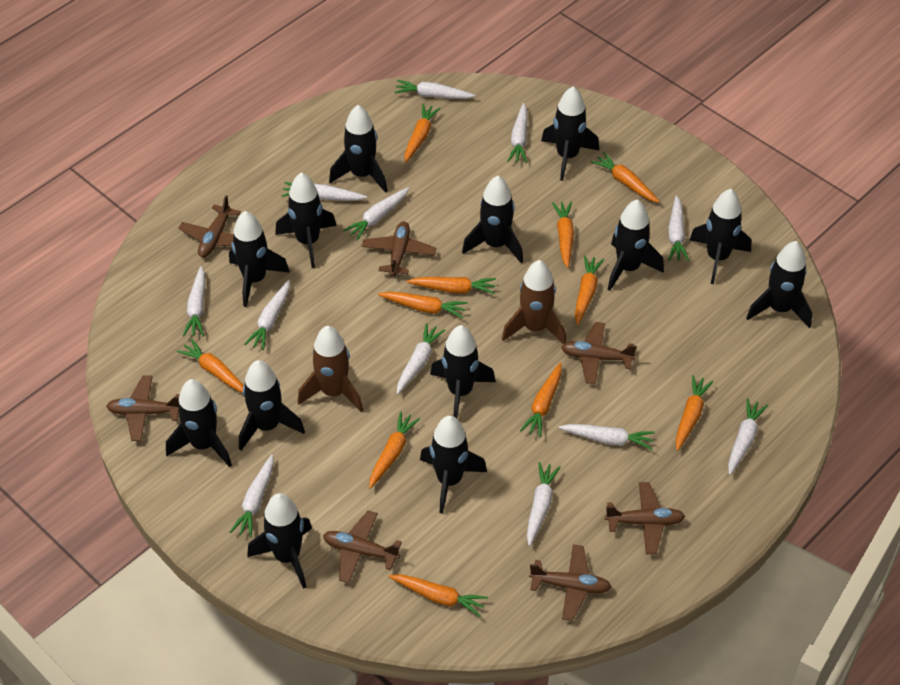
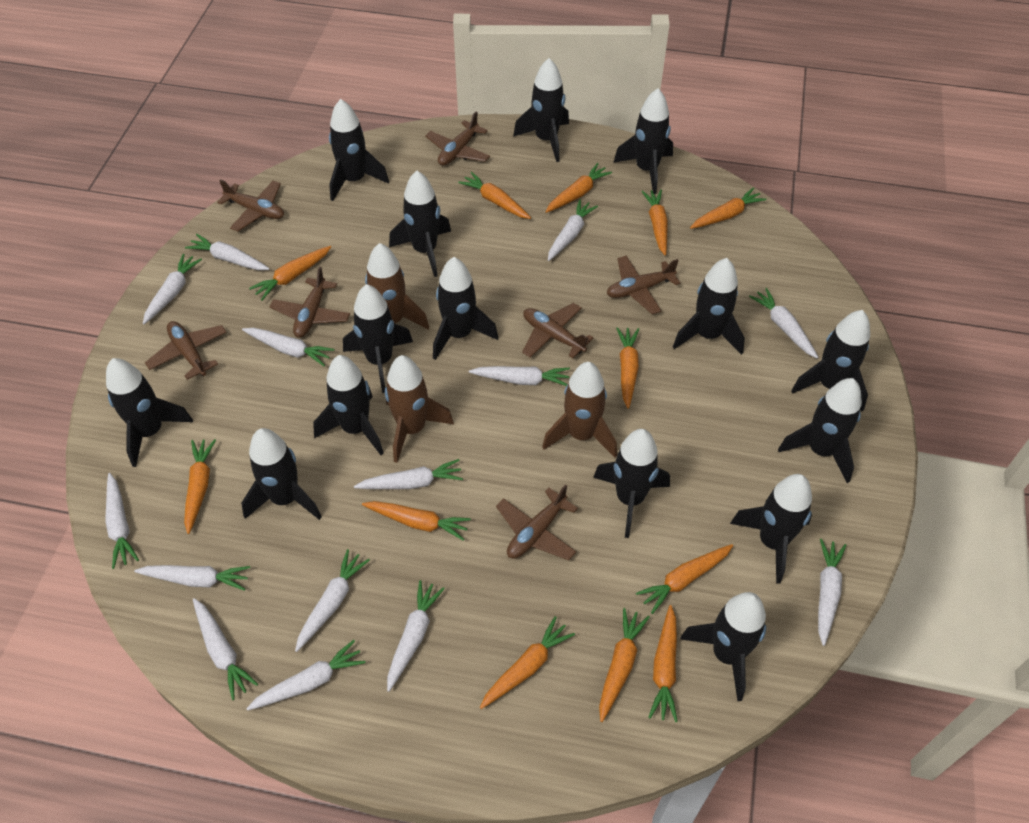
black rocket: [166,379,232,467] [229,211,290,307] [239,360,305,451] [247,493,312,589] [275,173,336,268] [329,105,388,193] [420,416,487,514] [430,325,496,418] [462,176,523,264] [541,86,599,181] [607,199,664,291] [690,189,751,284] [746,241,812,328] = 13 -> [106,358,193,467] [241,428,322,520] [313,355,384,455] [329,99,389,201] [343,284,413,393] [389,171,451,277] [433,257,498,360] [513,58,569,162] [593,429,670,538] [613,88,673,194] [673,258,745,355] [680,592,766,701] [730,474,812,584] [778,378,862,483] [791,310,870,411] = 15
brown rocket: [297,326,363,412] [502,260,566,344] = 2 -> [365,243,429,329] [385,355,454,463] [542,362,617,458] = 3
orange carrot: [177,339,244,393] [369,411,420,489] [378,291,467,318] [388,574,488,617] [404,104,441,163] [407,277,496,294] [520,362,562,437] [552,202,574,268] [575,255,604,325] [591,152,660,203] [675,375,713,451] = 11 -> [184,439,216,534] [249,246,331,301] [362,501,471,541] [458,172,531,219] [480,616,575,709] [545,163,612,213] [599,608,650,722] [616,327,639,409] [636,544,733,614] [641,190,668,255] [648,605,678,722] [690,187,767,229] = 12
white carrot: [183,266,205,337] [230,454,274,538] [244,280,290,350] [281,182,367,201] [343,187,409,241] [394,80,475,99] [397,323,445,394] [508,103,527,163] [527,462,561,546] [559,424,655,450] [668,196,689,261] [728,398,768,475] = 12 -> [105,473,139,569] [134,565,250,591] [143,254,202,324] [185,234,270,270] [193,598,258,700] [242,328,334,366] [246,640,366,711] [295,549,370,652] [354,459,463,489] [387,580,445,692] [469,366,570,386] [548,199,598,261] [749,288,819,359] [818,539,847,646] = 14

